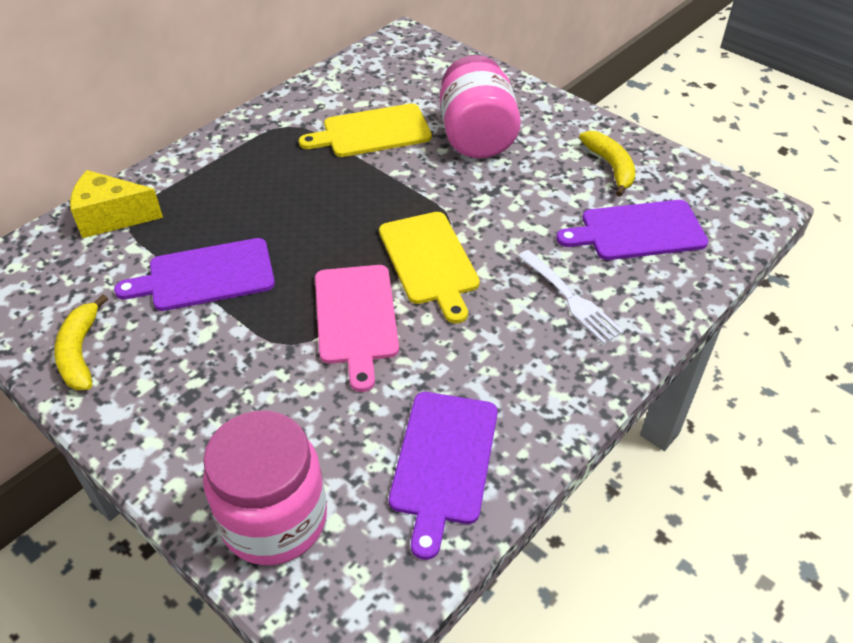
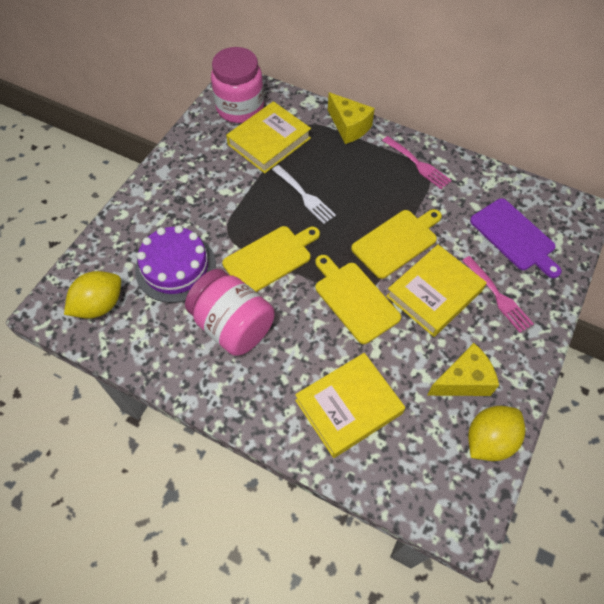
pink cutting board: [315,265,399,392] = 1 -> none = 0
pink fork: none = 0 -> [382,136,452,189] [462,256,534,333] = 2
purple cake: none = 0 -> [135,225,216,303] = 1
purple cutting board: [114,238,275,311] [389,392,498,560] [556,200,708,260] = 3 -> [470,198,562,278] = 1
yellow banana: [54,294,108,390] [579,131,635,197] = 2 -> none = 0
yellow book: none = 0 -> [226,101,311,173] [295,353,405,458] [386,245,487,337] = 3
yellow cheese: [70,170,163,238] = 1 -> [328,92,375,144] [427,343,499,396] = 2
yellow cutting board: [299,104,432,157] [379,212,480,324] = 2 -> [222,226,320,292] [315,255,401,344] [351,209,442,279] = 3
yellow lemon: none = 0 -> [64,271,121,319] [468,406,525,461] = 2

